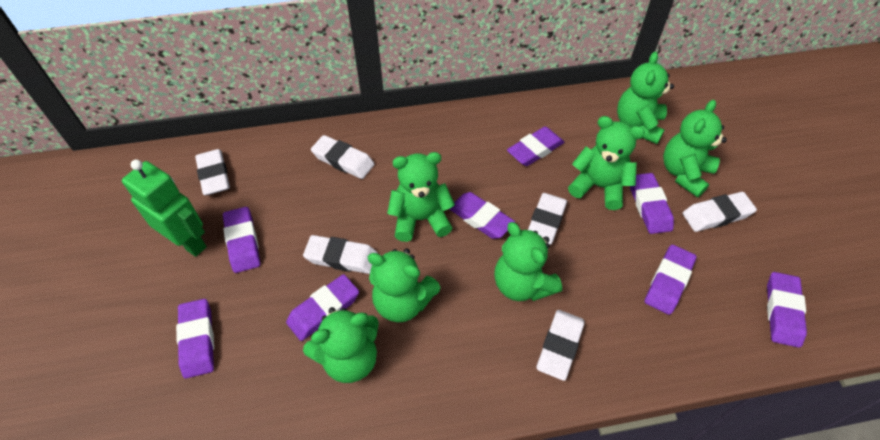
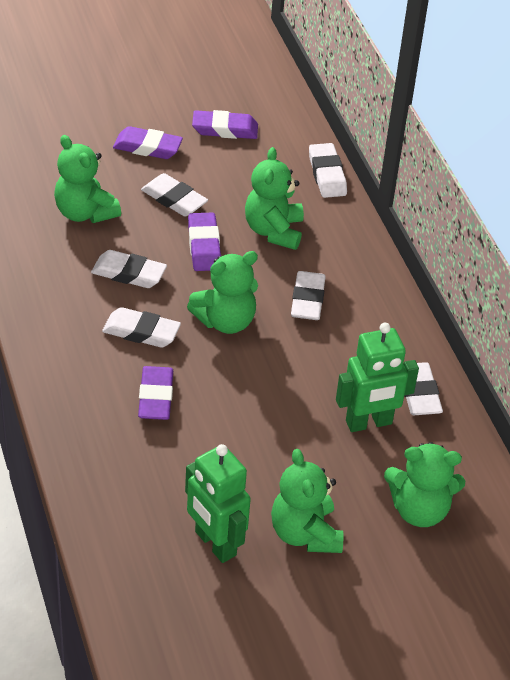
green robot: [122,159,207,257] = 1 -> [185,444,251,563] [336,323,419,432] = 2
green teddy bear: [303,307,379,383] [368,249,441,322] [387,152,455,242] [494,222,562,301] [568,116,645,210] [617,52,674,144] [663,100,727,197] = 7 -> [54,135,121,223] [187,251,258,334] [245,147,304,250] [271,449,344,553] [384,442,465,527] = 5
purple eraser: [176,299,214,378] [223,207,260,273] [286,274,359,341] [449,192,515,239] [507,126,564,166] [630,173,674,234] [645,245,696,315] [767,272,807,348] = 8 -> [113,126,183,159] [138,366,173,420] [188,212,221,271] [192,110,258,139] = 4

